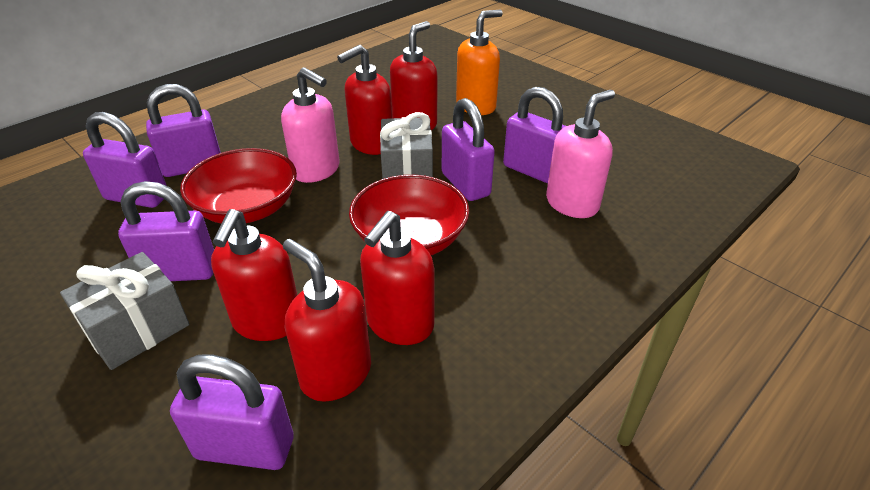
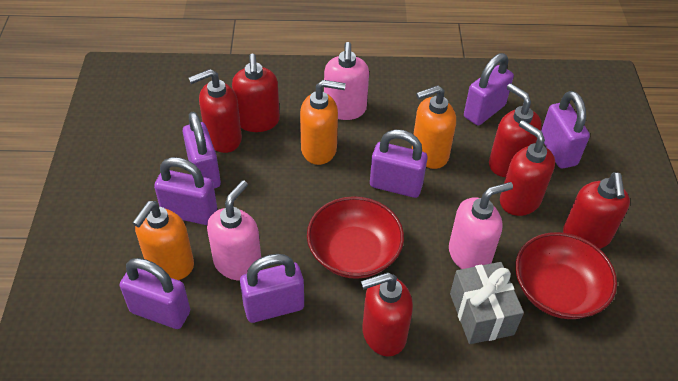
grey gift: [60,252,189,370] [380,112,433,179] = 2 -> [450,262,524,344] = 1
orange soap dispenser: [456,10,503,115] = 1 -> [133,201,194,280] [300,80,346,165] [412,85,456,169] = 3
pink soap dispenser: [281,67,340,183] [546,90,615,218] = 2 -> [207,180,261,281] [324,42,369,120] [449,182,513,269] = 3
purple padlock: [83,112,167,208] [118,181,214,281] [146,84,221,177] [170,354,294,470] [442,98,495,201] [503,87,566,184] = 6 -> [120,258,190,329] [154,157,217,225] [182,112,221,188] [240,254,304,323] [370,129,428,198] [464,53,514,125] [541,91,590,168] = 7
red soap dispenser: [211,209,297,341] [283,239,371,402] [337,45,392,155] [360,211,434,345] [390,21,437,130] = 5 -> [189,69,242,153] [232,54,280,132] [361,272,413,357] [489,83,542,177] [500,120,555,216] [563,172,630,249] = 6

